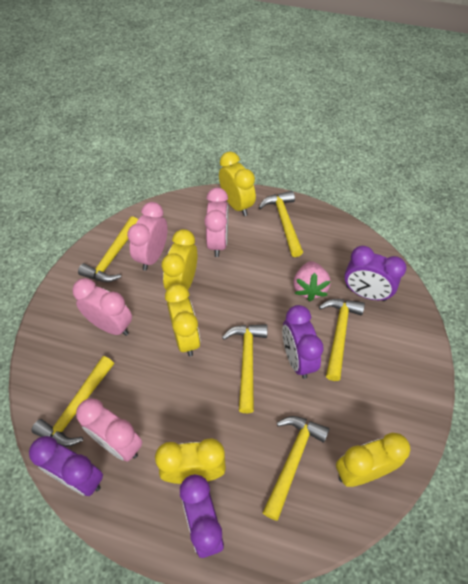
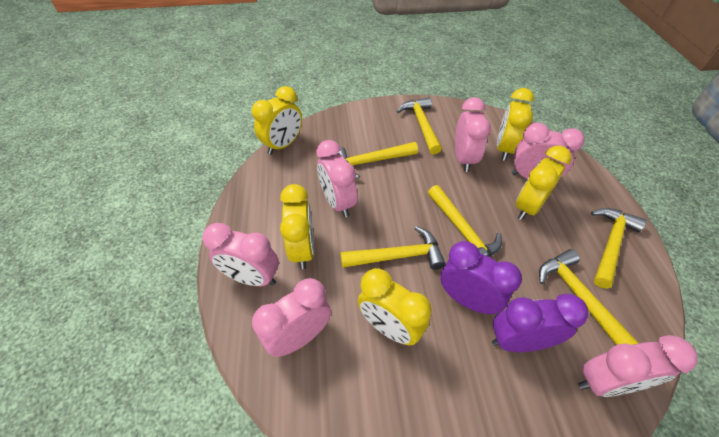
pink clock: [72,278,132,336] [76,398,143,462] [127,202,168,271] [204,188,228,257] = 4 -> [202,223,279,286] [252,278,331,357] [316,140,357,218] [455,97,491,172] [512,123,584,179] [578,335,698,397] = 6
pink strawberry: [293,261,331,301] = 1 -> none = 0
purple clock: [29,436,103,496] [180,474,224,558] [282,305,323,379] [344,246,407,301] = 4 -> [440,241,522,314] [492,294,589,352] = 2

